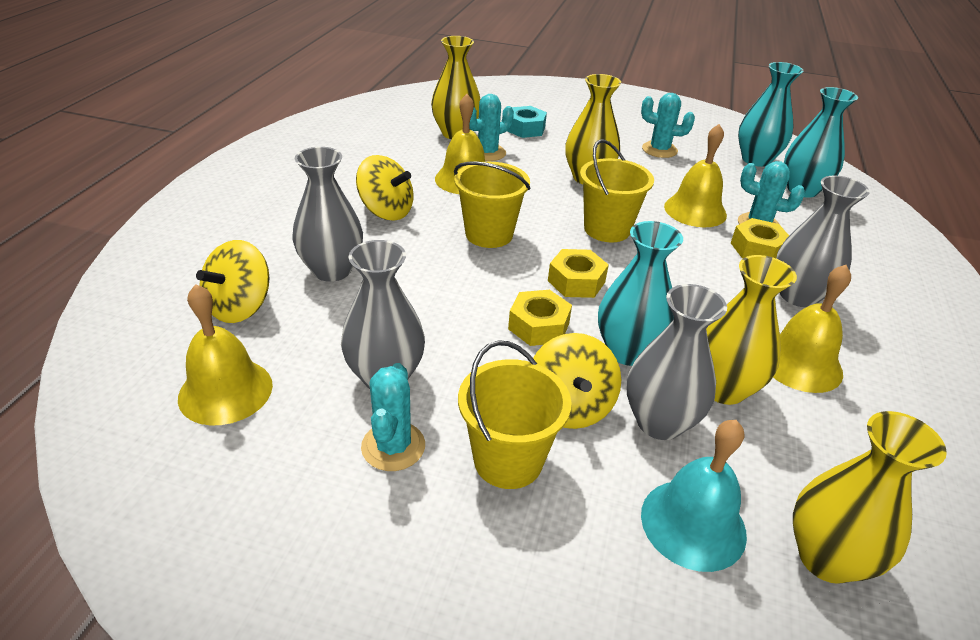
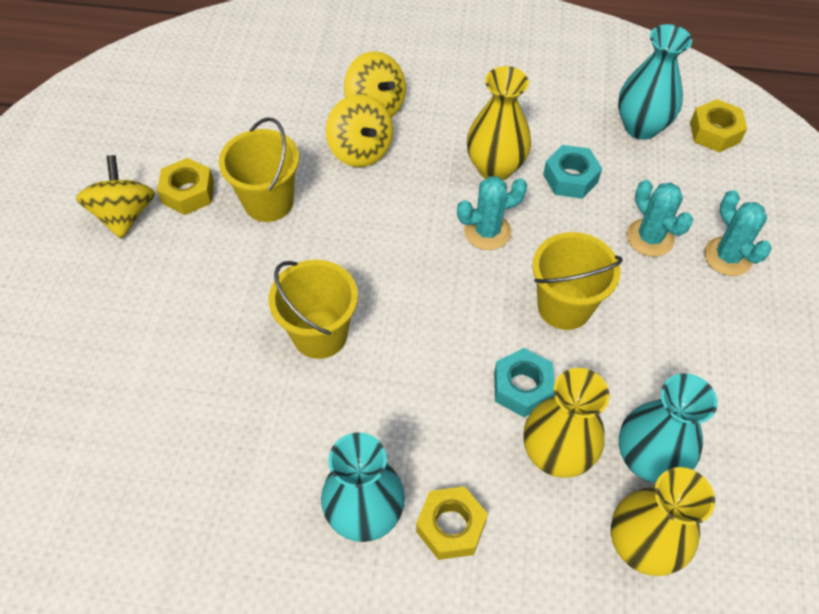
grey vase: [292,147,363,282] [341,240,425,389] [626,284,727,440] [776,176,870,307] = 4 -> none = 0
turquoise bell: [641,420,747,572] = 1 -> none = 0
turquoise cactus: [361,363,425,471] [469,94,514,161] [641,93,695,158] [738,161,805,225] = 4 -> [457,176,527,250] [627,180,693,257] [704,190,772,276] = 3
turquoise nut: [507,106,547,138] = 1 -> [494,348,554,417] [543,145,602,199] = 2
yellow bell: [178,284,273,425] [435,94,485,194] [664,124,727,227] [773,265,851,393] = 4 -> none = 0
yellow vase: [431,36,480,139] [565,74,621,184] [706,255,797,405] [793,411,947,584] = 4 -> [467,66,531,180] [523,368,610,478] [611,467,715,576] = 3

